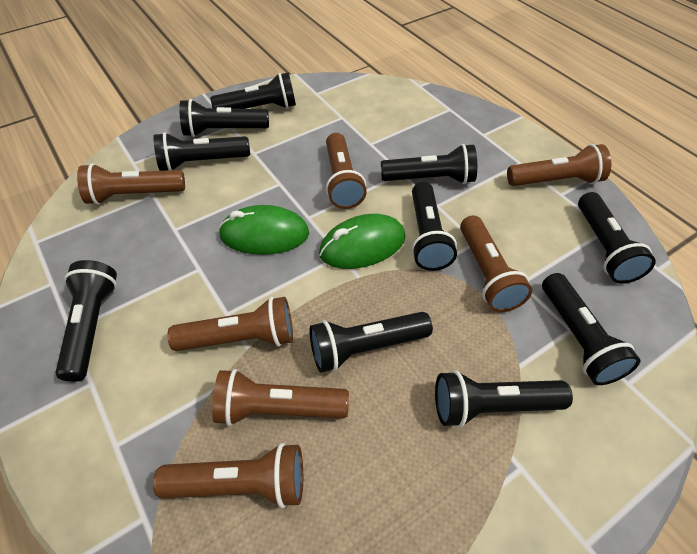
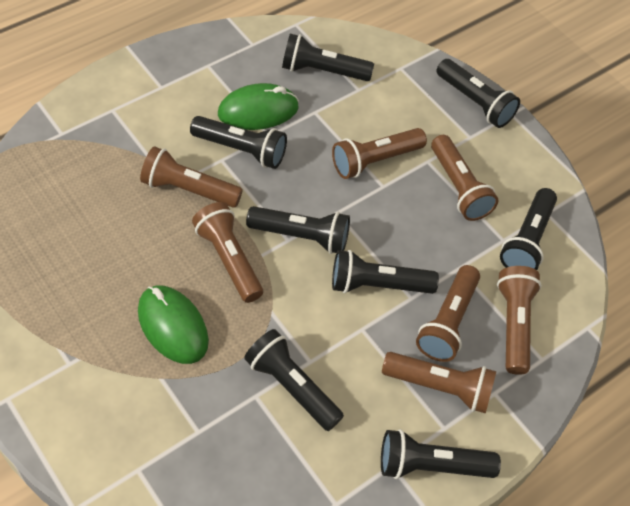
black flashlight: [55,260,117,382] [153,132,250,171] [179,99,269,137] [210,72,296,109] [310,312,433,373] [381,144,477,184] [411,182,457,271] [435,370,573,428] [542,273,641,385] [578,192,656,283] = 10 -> [190,116,287,169] [244,329,344,431] [246,206,350,254] [282,34,374,81] [332,250,439,294] [381,429,501,479] [437,59,520,128] [500,188,557,270] = 8

